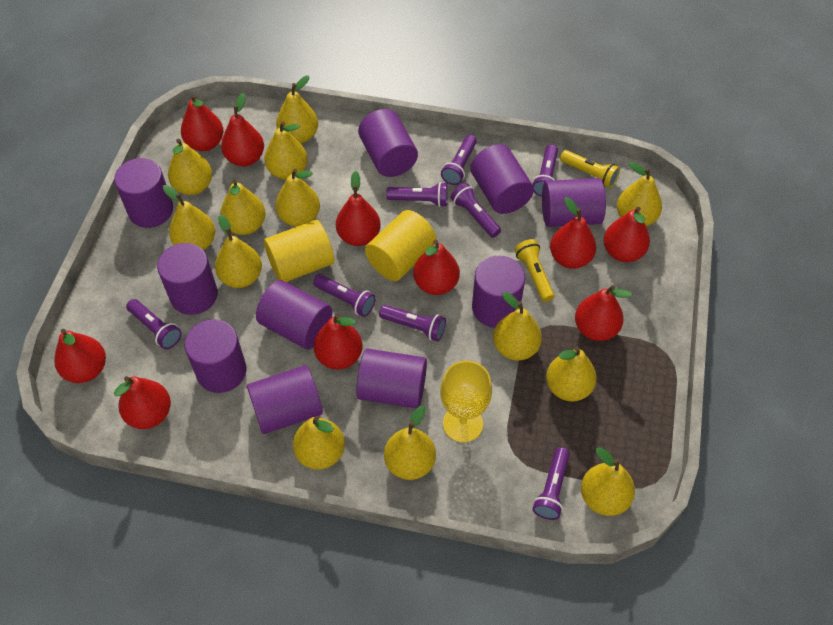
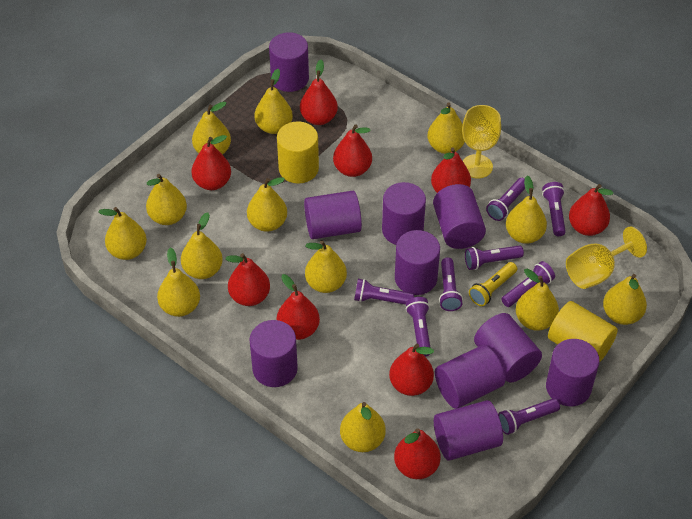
red pear: [54,329,106,383] [114,376,171,429] [181,94,224,151] [221,93,264,166] [314,314,362,369] [336,171,381,246] [413,240,460,295] [550,197,596,269] [575,285,632,341] [604,207,650,262] = 10 -> [191,135,231,190] [225,253,270,306] [277,274,320,340] [300,60,338,125] [333,124,372,177] [389,344,434,396] [394,428,441,479] [431,147,471,193] [569,184,613,236] = 9
yellow flashlight: [515,239,554,302] [560,150,620,188] = 2 -> [469,262,517,306] = 1
yellow goblet: [440,361,492,442] = 1 -> [462,105,501,179] [566,226,647,289] = 2

